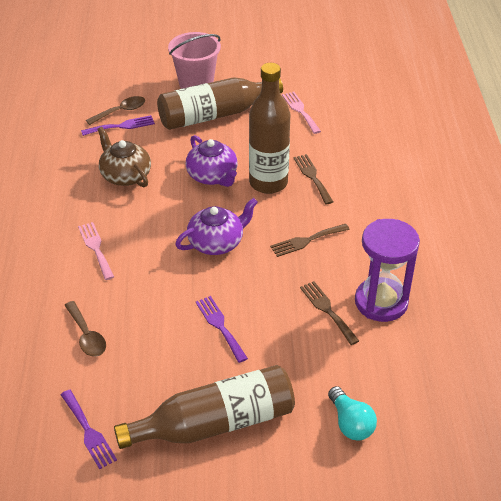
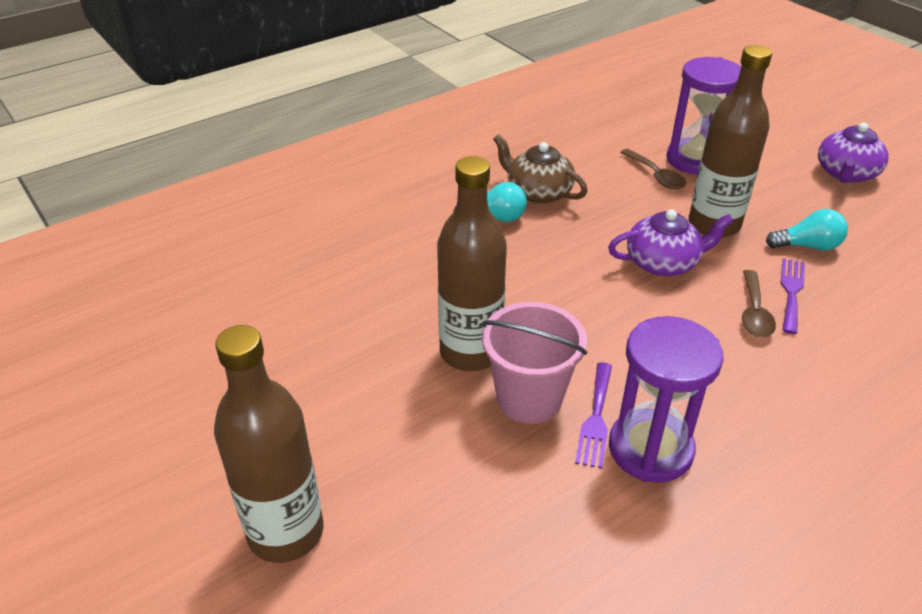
brown fork: [270,224,350,257] [293,154,333,204] [300,281,359,345] = 3 -> none = 0
pink fork: [78,222,114,280] [282,92,321,134] = 2 -> none = 0
purple fork: [61,390,117,469] [81,115,155,136] [196,296,248,363] = 3 -> [575,362,612,469] [781,258,805,334] = 2
purple hourglass: [355,219,420,322] = 1 -> [609,316,724,483] [666,57,741,175] = 2
turquoise light bulb: [328,386,377,441] = 1 -> [453,182,527,222] [766,209,848,250] = 2

